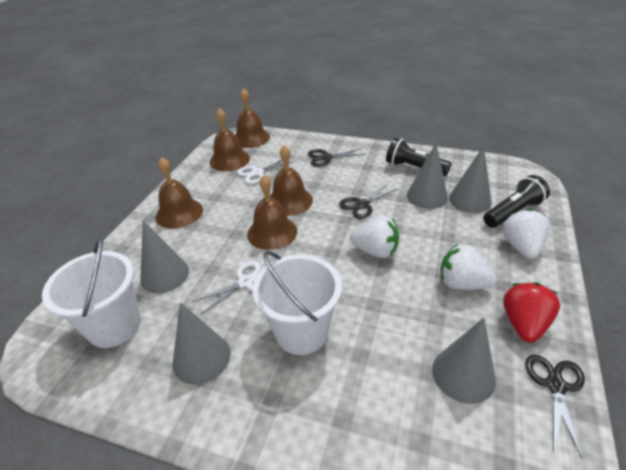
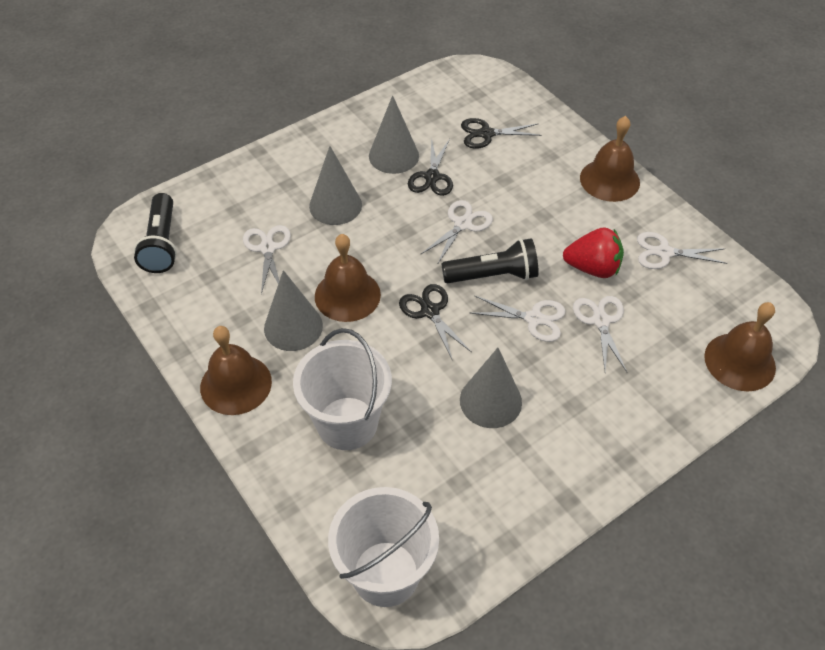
brown bell: [155,157,203,229] [209,108,250,171] [235,88,270,148] [247,175,297,250] [270,145,313,216] = 5 -> [200,326,272,415] [315,234,381,322] [580,116,640,202] [704,302,776,391] = 4
grey cone: [140,220,189,293] [172,302,230,384] [407,143,448,209] [432,318,496,404] [449,146,492,213] = 5 -> [264,270,323,351] [309,146,362,225] [369,95,419,174] [460,348,522,428] = 4
white scissors: [192,261,261,314] [237,159,295,184] = 2 -> [243,225,291,294] [421,200,493,265] [471,296,565,342] [573,296,627,372] [637,232,728,269] = 5
white strawberry: [350,216,399,258] [440,244,497,290] [503,209,550,259] = 3 -> none = 0

